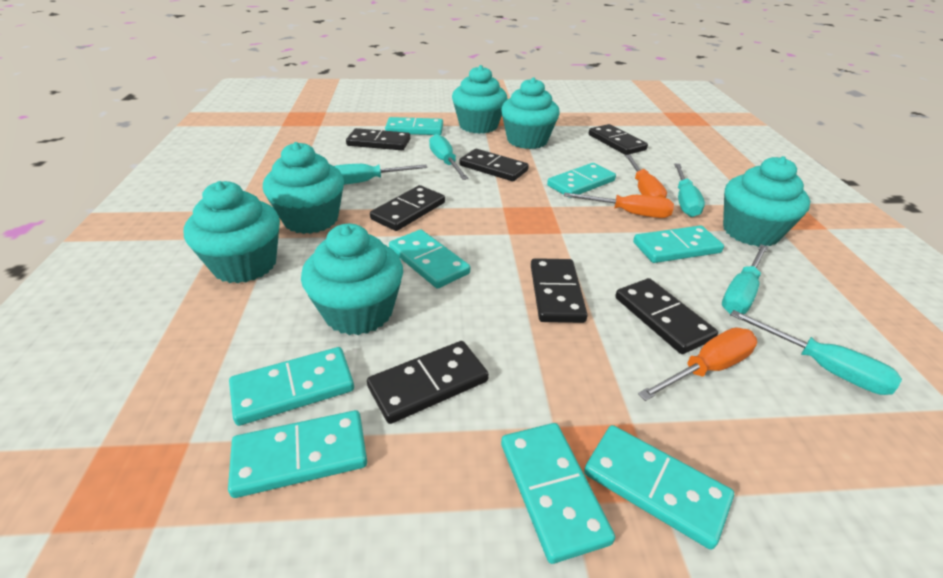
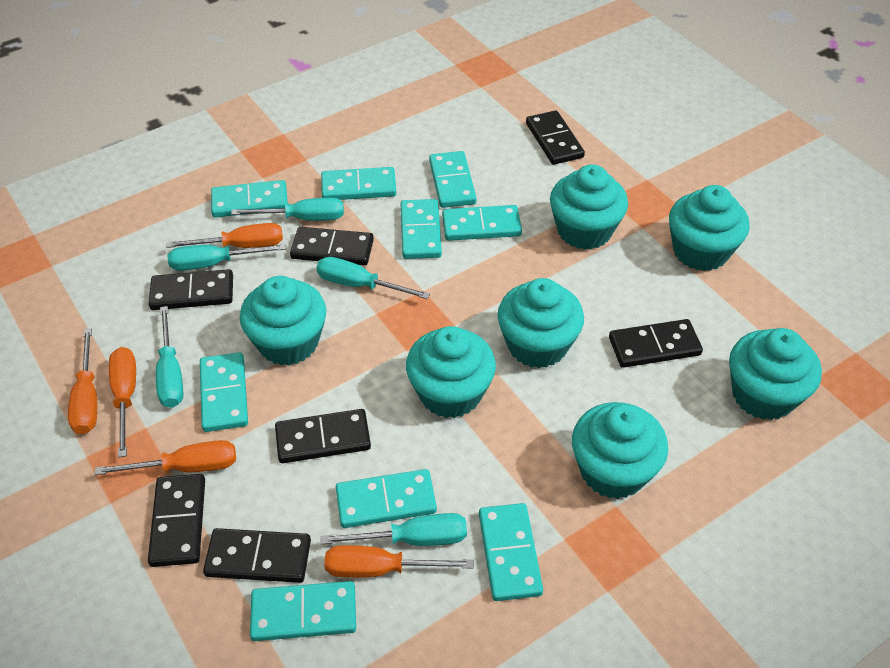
orange screwdriver: [564,193,674,218] [625,155,667,198] [638,328,757,401] = 3 -> [68,328,97,434] [94,440,236,475] [109,347,136,458] [166,223,283,248] [324,545,474,578] = 5
turquoise cupcake: [184,181,280,283] [263,142,344,234] [301,224,403,335] [452,65,508,134] [501,77,560,149] [723,156,810,247] = 6 -> [240,276,326,366] [406,326,496,418] [497,278,584,368] [550,165,628,250] [572,402,668,499] [669,185,750,271] [729,328,822,420] = 7
turquoise domino: [228,410,367,498] [229,347,354,426] [385,117,443,135] [389,229,470,289] [501,423,615,564] [547,163,616,198] [584,425,734,550] [633,225,724,263] = 8 -> [200,352,248,432] [211,180,288,218] [250,581,356,641] [321,167,396,200] [336,469,437,528] [401,199,442,259] [429,151,477,208] [442,205,522,241] [479,503,543,601] = 9

